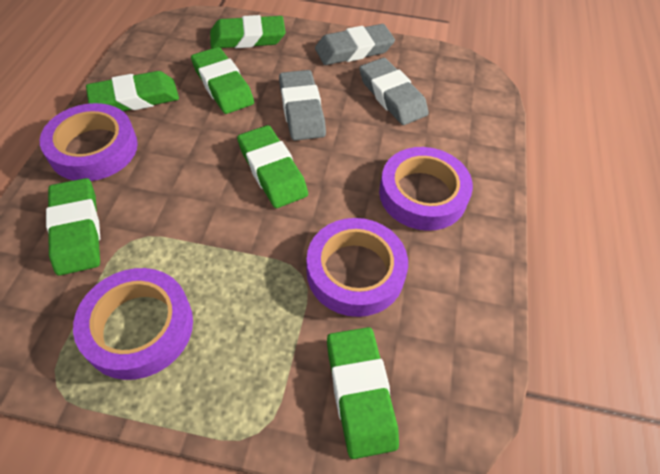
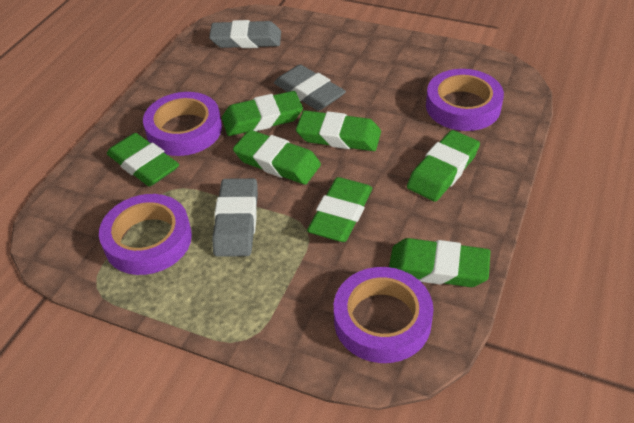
green eraser: [46,178,100,276] [86,71,179,111] [191,47,254,114] [210,15,286,48] [237,125,308,208] [327,327,399,459] = 6 -> [107,133,179,186] [222,91,303,136] [233,130,321,185] [296,110,381,151] [307,177,372,242] [389,238,490,287] [407,130,480,202] = 7

